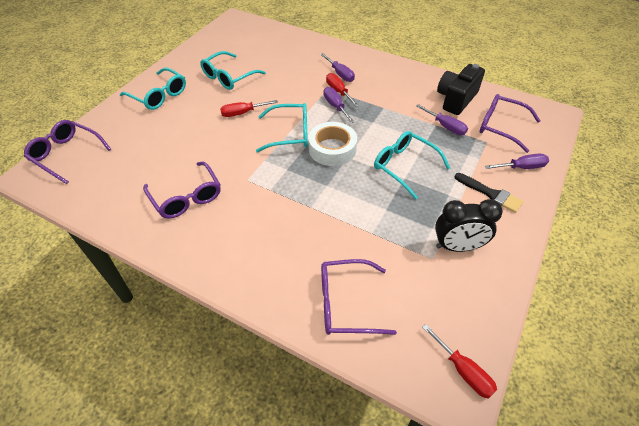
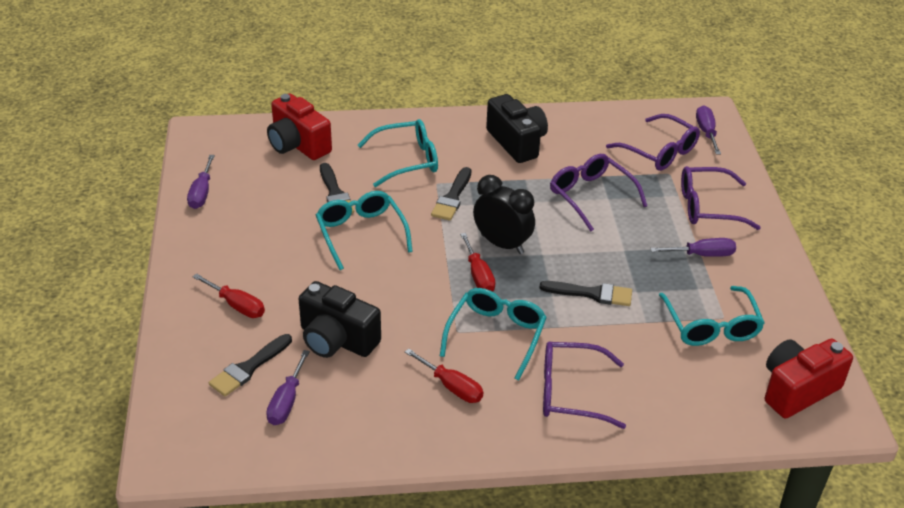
black brush: [455,173,523,213] = 1 -> [209,334,292,396] [320,163,354,213] [431,167,471,221] [539,281,632,306] = 4
black camera: [437,64,485,115] = 1 -> [299,281,381,358] [486,94,548,163] = 2
red camera: none = 0 -> [267,94,332,160] [765,339,853,418] = 2
white tape: [308,122,357,166] = 1 -> none = 0

